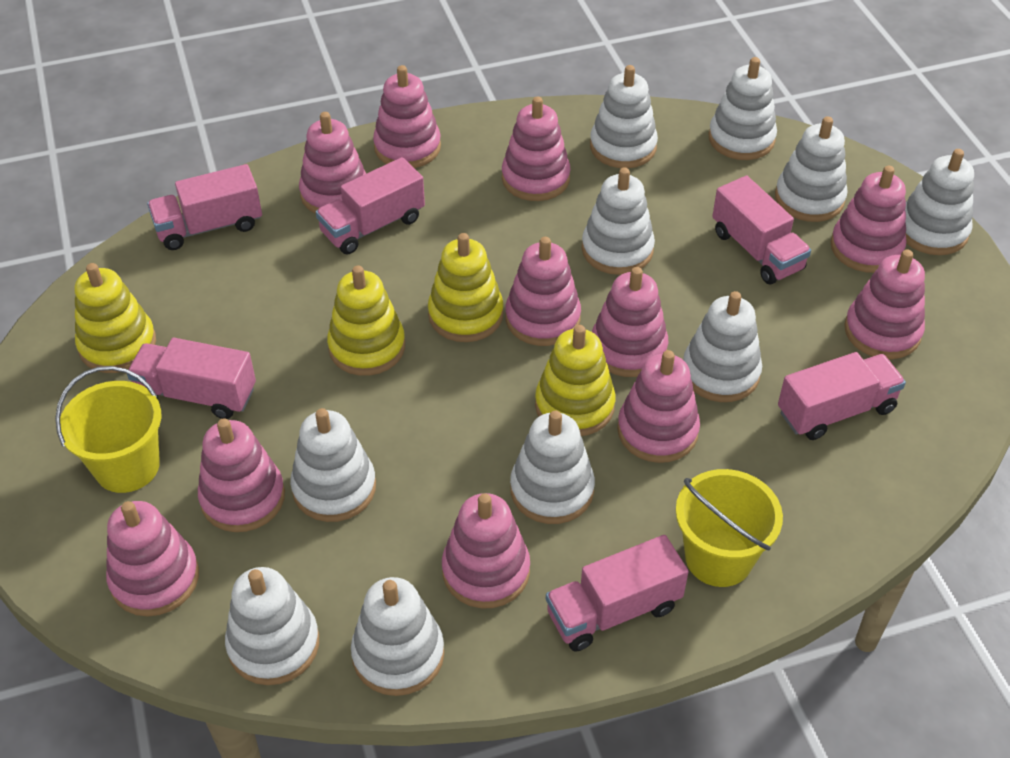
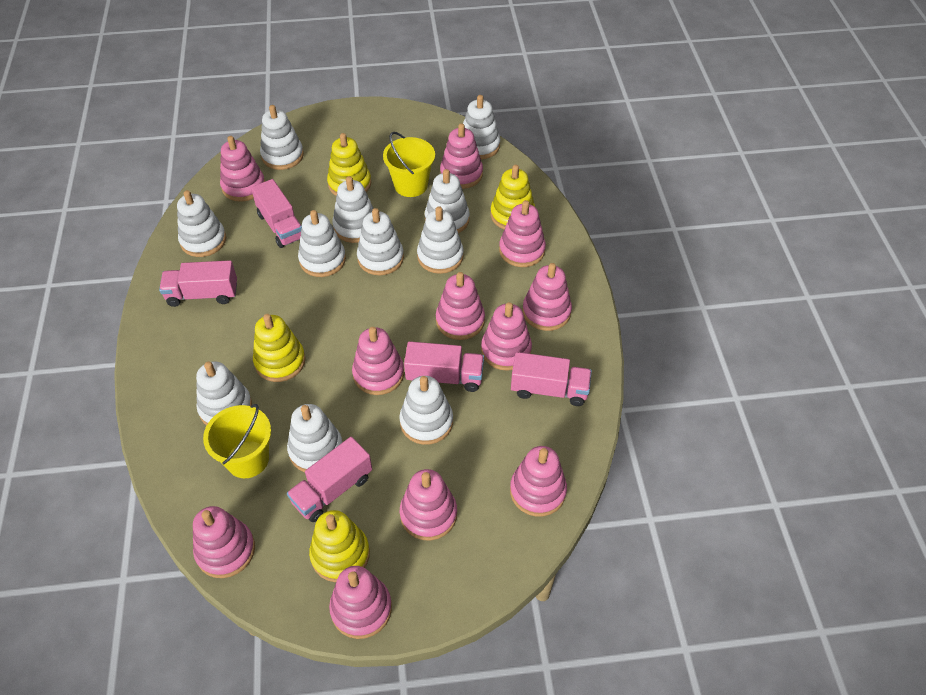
pink truck: [127,338,256,419] [147,164,262,250] [316,157,425,254] [546,535,689,652] [712,176,811,285] [778,352,906,440] = 6 -> [159,260,237,307] [251,179,302,248] [287,437,372,522] [404,341,484,392] [511,352,592,406] = 5
white stacking toy: [225,567,319,685] [290,408,376,522] [351,577,444,696] [510,411,595,524] [582,167,655,275] [590,65,658,168] [683,291,762,402] [709,57,777,160] [775,116,847,222] [905,149,974,255] = 10 -> [177,190,226,257] [196,361,252,425] [260,105,304,170] [287,404,343,472] [298,210,346,277] [332,176,374,243] [357,208,404,275] [399,376,453,445] [417,206,464,274] [425,169,470,233] [463,95,500,159] = 11

